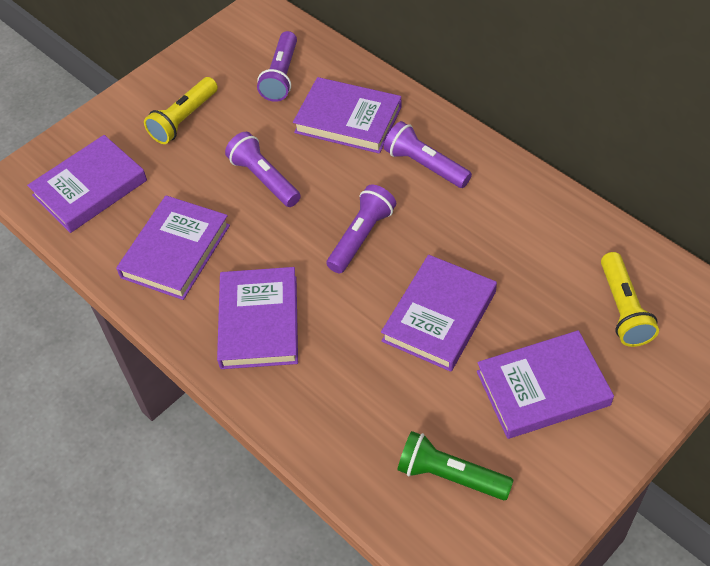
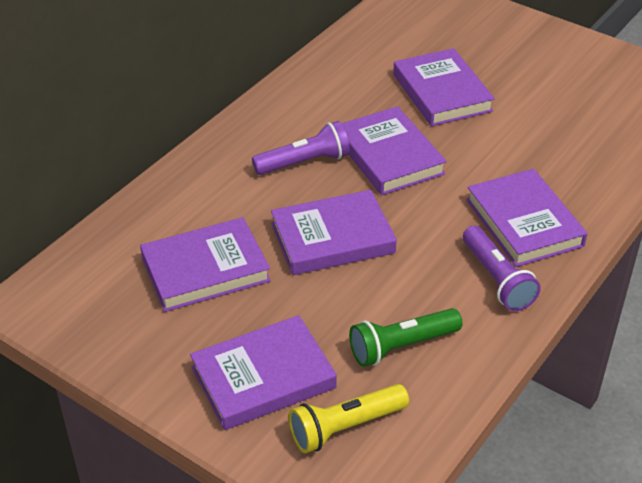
purple flashlight: [225,132,301,207] [257,31,297,102] [326,185,396,273] [384,121,472,188] = 4 -> [252,121,350,175] [463,226,541,311] = 2
yellow flashlight: [144,77,218,144] [601,252,659,347] = 2 -> [289,384,409,453] = 1

